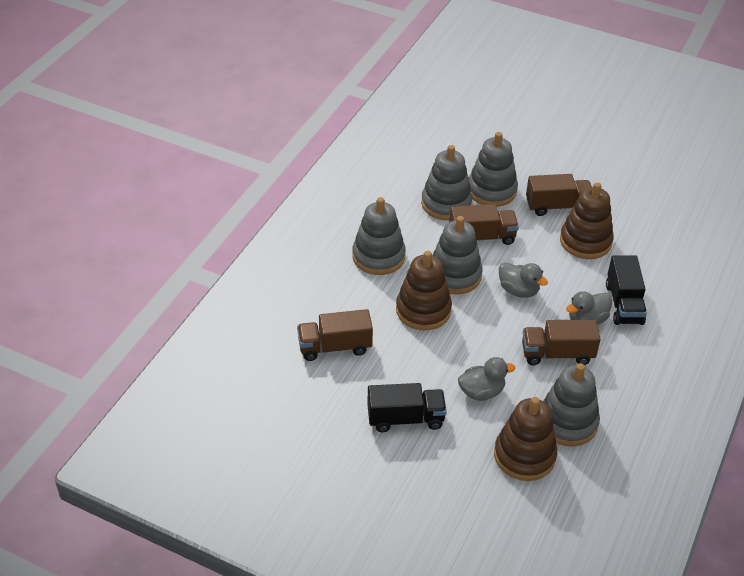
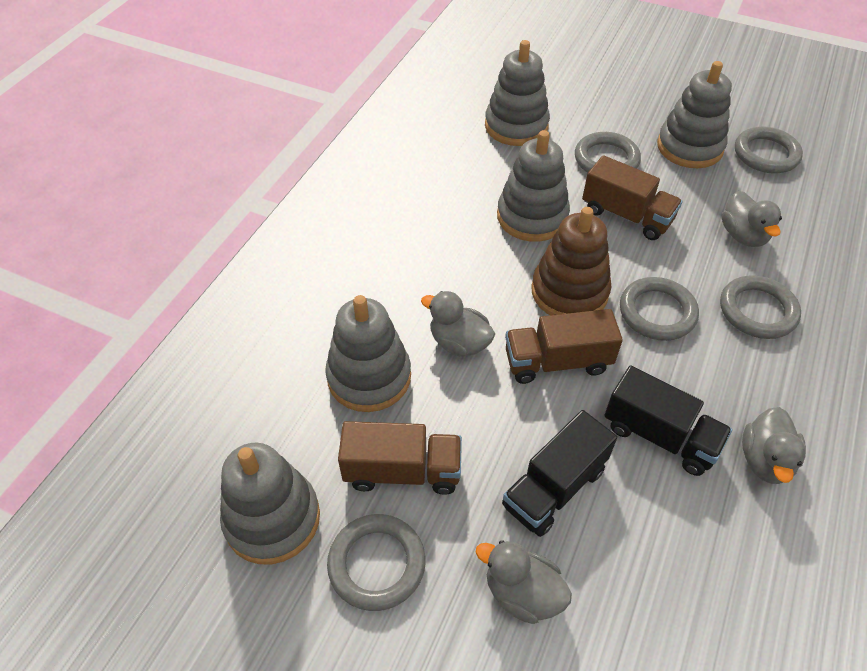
brown stacking toy: [396,251,452,330] [494,397,557,481] [560,182,614,259] = 3 -> [532,207,611,315] = 1
brown truck: [297,309,373,361] [449,204,519,245] [522,320,601,365] [526,174,592,216] = 4 -> [338,421,462,495] [505,309,623,384] [582,155,682,240] = 3
grey duck: [458,357,515,401] [499,262,548,298] [566,291,612,325] = 3 -> [421,291,495,357] [476,540,572,624] [721,191,782,247] [742,407,806,484] = 4
grey ring: none = 0 -> [327,514,425,611] [575,132,641,173] [620,277,699,341] [720,275,801,339] [735,127,803,173] = 5

